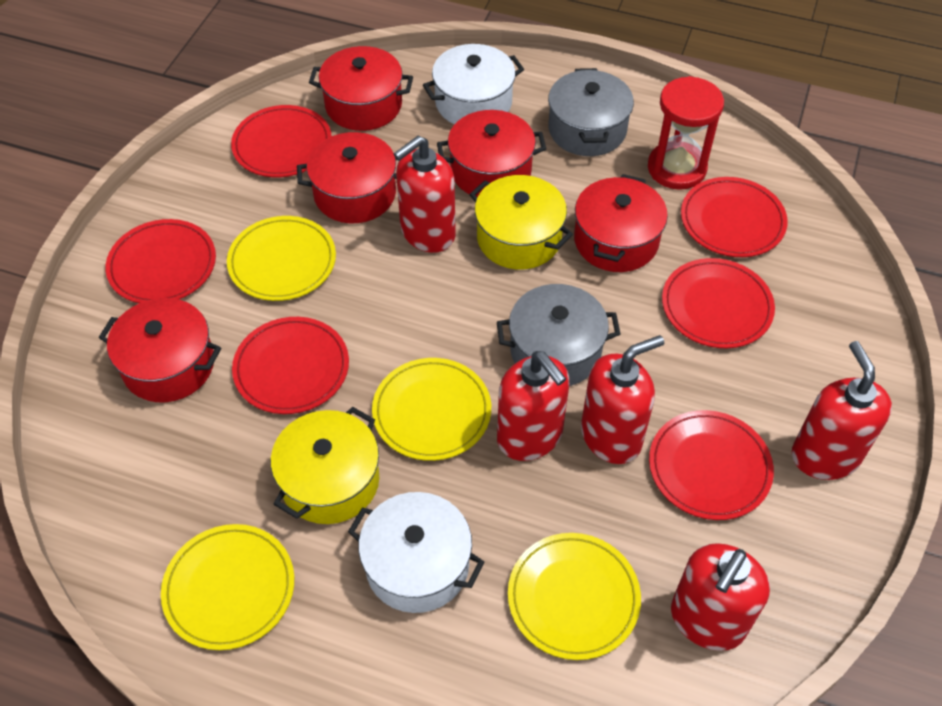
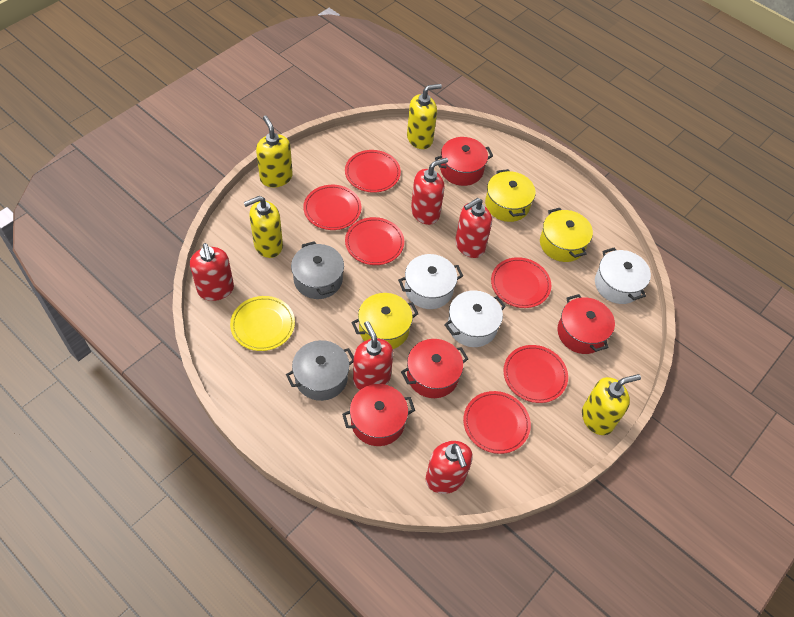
red hourglass: [648,76,724,190] = 1 -> none = 0
red pot: [99,298,221,402] [297,132,397,223] [309,46,413,131] [437,110,546,197] [574,174,668,272] = 5 -> [342,384,415,446] [401,339,468,398] [435,137,493,186] [557,294,615,354] = 4
white pot: [348,492,485,613] [423,44,524,124] = 2 -> [398,254,463,309] [444,290,506,347] [595,248,651,304] = 3
yellow plate: [161,524,294,650] [227,216,336,301] [372,358,491,461] [508,533,641,660] = 4 -> [230,296,295,351] = 1
yellow pot: [271,407,379,524] [469,175,573,269] = 2 -> [351,293,418,349] [485,169,535,222] [540,208,593,262] = 3
yellow soap dispenser: none = 0 -> [244,196,283,258] [256,116,293,187] [407,84,442,149] [582,374,641,435] = 4

